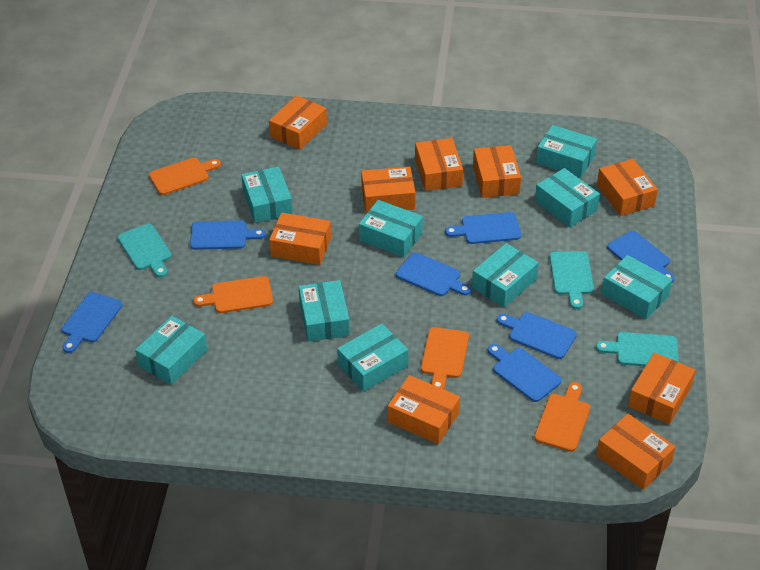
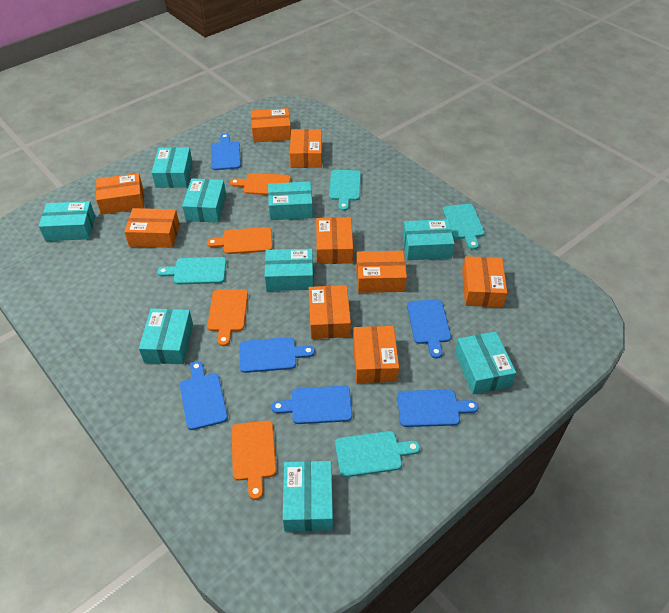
blue cutting board: [62,292,123,353] [190,220,266,250] [396,252,471,296] [445,212,521,244] [488,344,562,402] [497,312,577,359] [607,231,675,283] = 7 -> [180,361,228,430] [211,133,241,170] [240,337,315,373] [271,386,352,424] [397,389,478,427] [407,299,451,358] = 6
turquoise cutting board: [118,224,172,277] [549,251,594,309] [596,332,679,366] = 3 -> [157,257,226,285] [329,170,361,211] [335,431,420,477] [443,204,485,250] = 4

